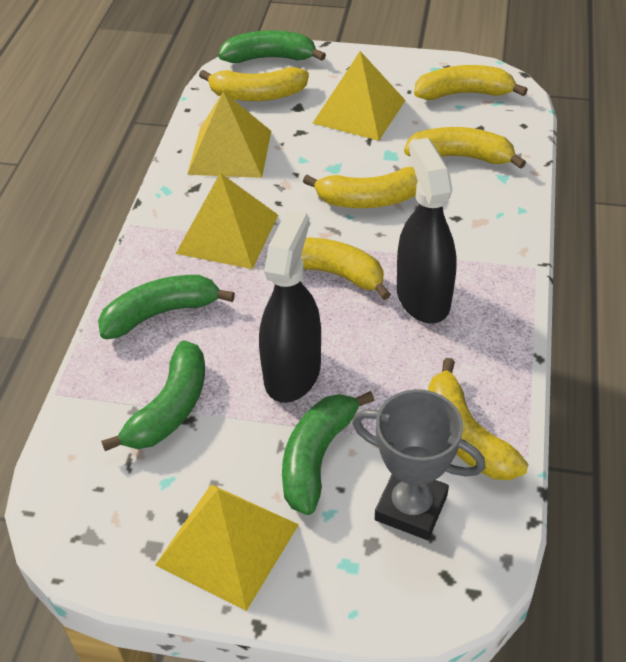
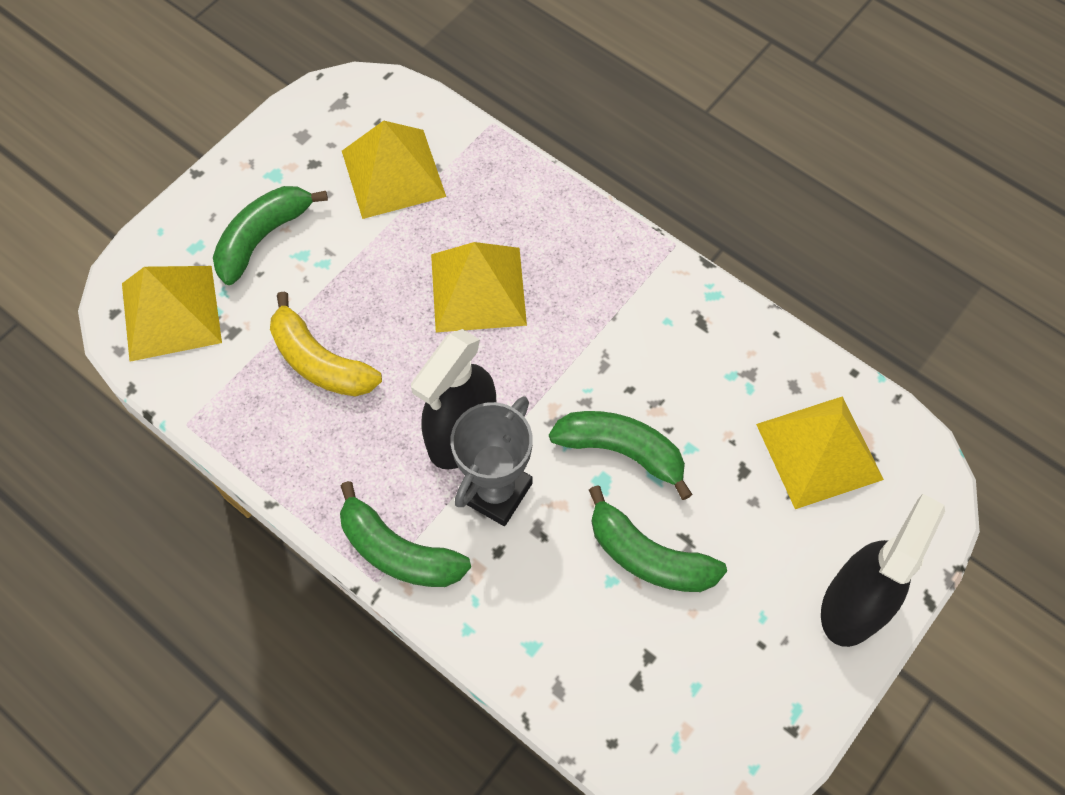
yellow banana: [199,67,309,101] [266,237,391,300] [303,167,418,208] [404,127,526,169] [414,65,528,100] [428,358,528,480] = 6 -> [270,292,382,396] = 1

